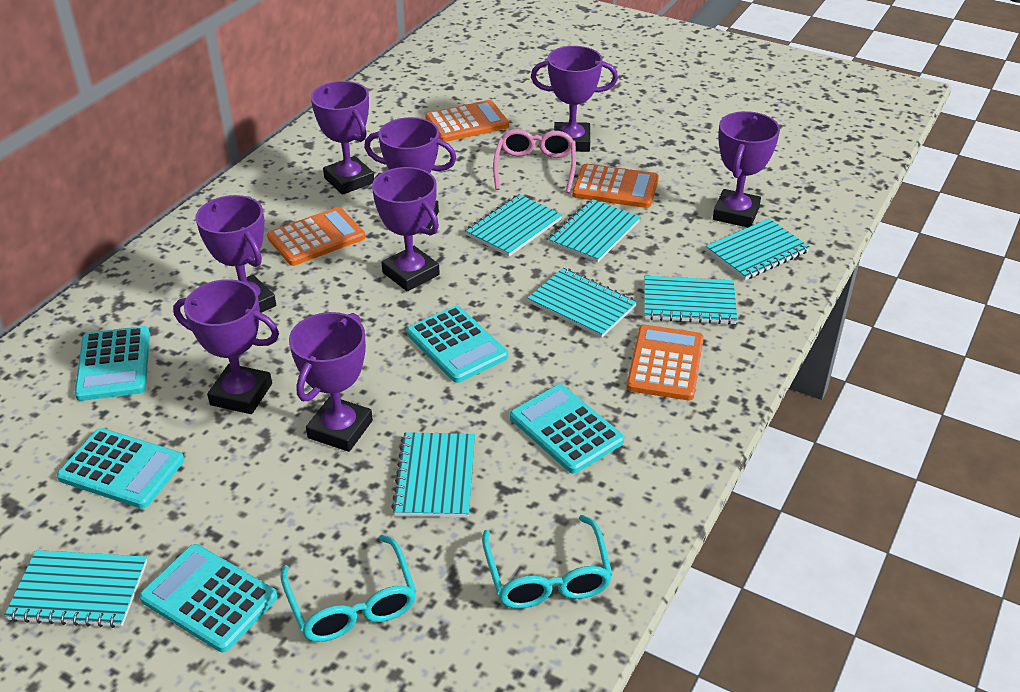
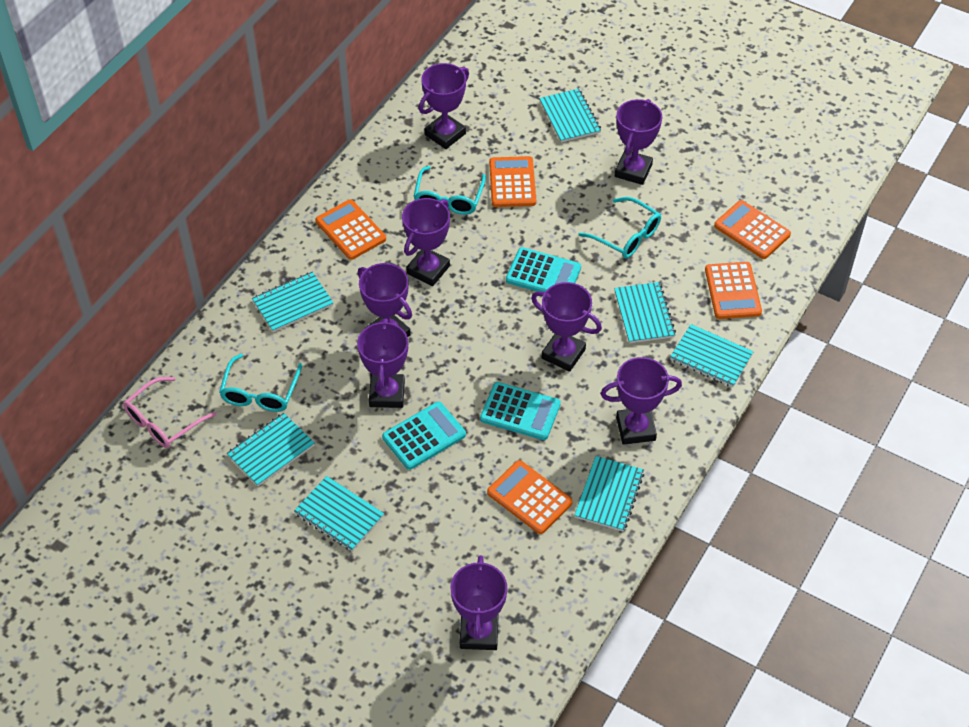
orange calculator: [267,207,365,266] [425,100,509,142] [572,164,659,208] [627,325,704,400] = 4 -> [315,199,386,260] [487,460,573,534] [489,156,536,207] [705,262,762,319] [714,200,791,259] = 5
turquoise calculator: [57,428,184,509] [75,326,150,401] [139,544,277,652] [407,306,508,383] [510,384,624,474] = 5 -> [382,402,466,470] [480,382,561,440] [506,247,581,292] = 3
turquoise glasses: [280,534,416,642] [482,515,613,609] = 2 -> [219,354,302,412] [414,166,486,215] [579,197,661,258] = 3

